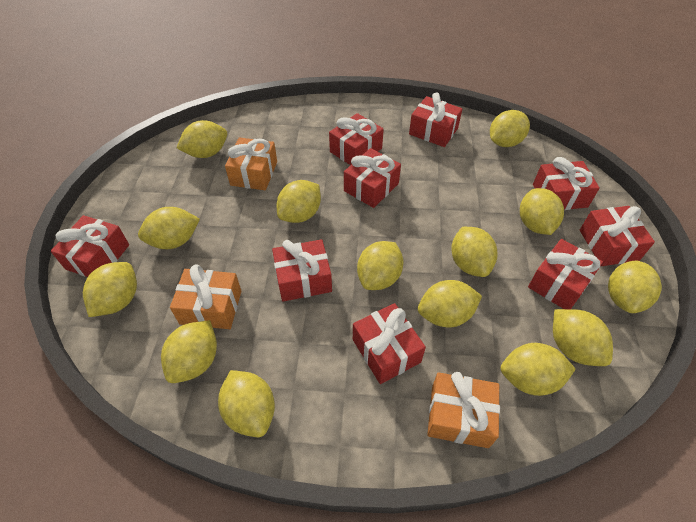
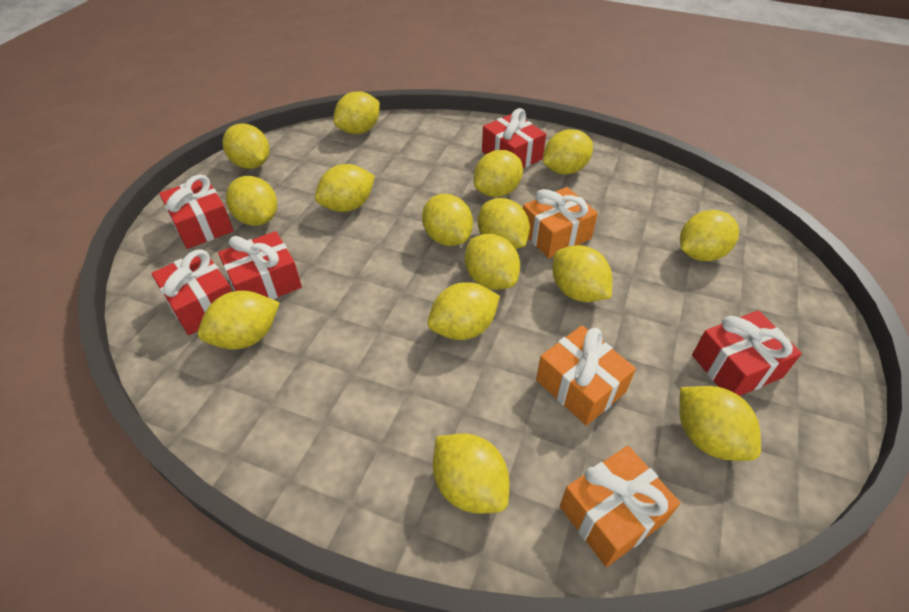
red gift: [51,215,129,277] [272,239,332,302] [329,113,384,165] [344,148,401,208] [353,303,426,384] [409,92,462,147] [528,239,603,309] [533,157,600,210] [580,206,655,266] = 9 -> [151,250,232,335] [159,175,234,249] [218,231,302,300] [482,108,546,168] [692,310,802,396] = 5
yellow lemon: [83,262,137,317] [138,207,200,249] [161,320,217,383] [177,120,227,158] [218,370,275,437] [277,180,321,223] [357,241,404,290] [418,280,482,327] [451,227,497,277] [490,110,530,147] [501,343,576,396] [520,188,564,235] [553,309,613,366] [608,261,662,313] = 14 -> [198,291,280,350] [223,123,269,169] [226,176,277,226] [315,164,375,212] [334,91,380,134] [422,194,473,246] [428,282,500,340] [433,433,509,514] [465,234,520,290] [474,150,523,197] [478,198,530,249] [543,129,593,175] [552,245,612,302] [680,210,739,261] [680,386,761,461] = 15

